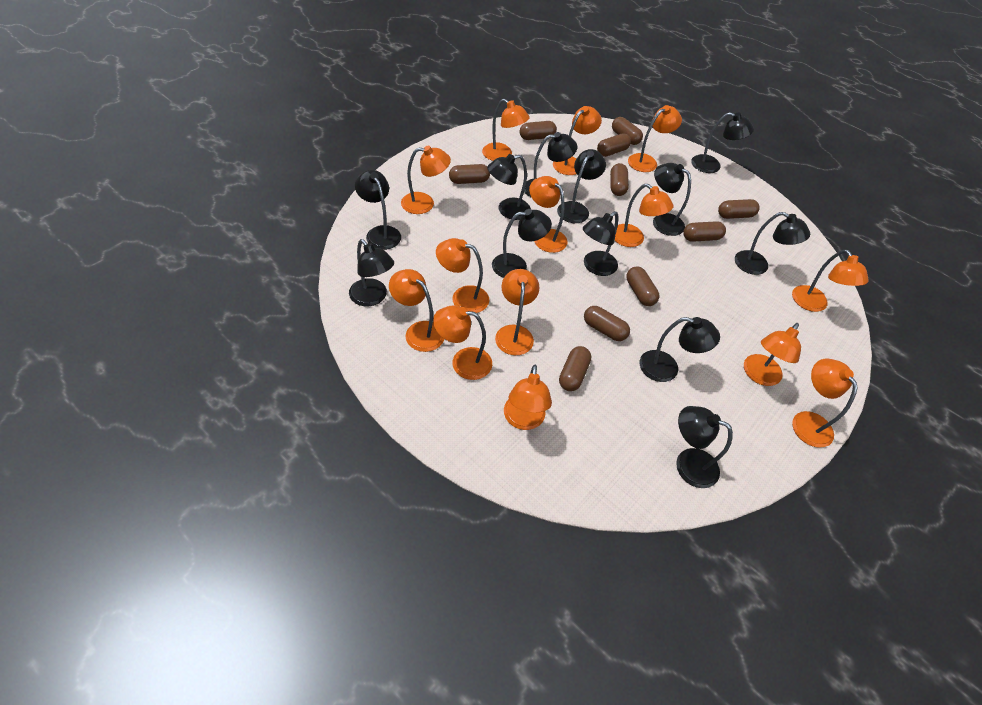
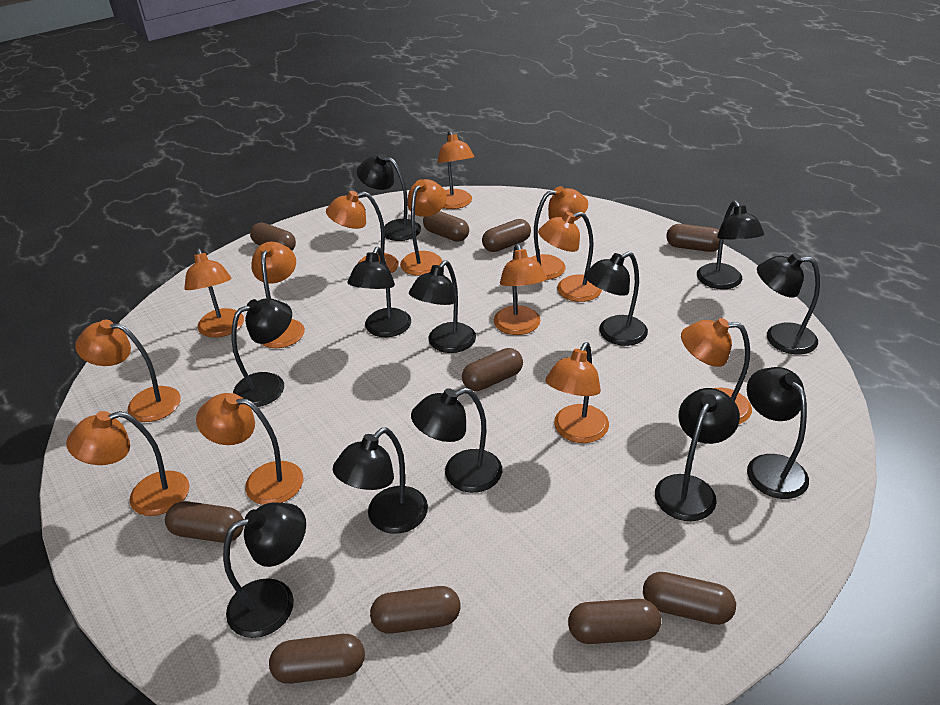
orange lamp: [389,269,444,352] [401,146,451,214] [433,305,492,380] [436,238,489,313] [482,99,530,161] [495,269,539,355] [504,365,552,430] [529,176,568,253] [553,106,602,175] [615,184,674,247] [628,105,682,172] [744,323,801,386] [792,249,869,312] [792,358,858,448] = 14 -> [66,411,189,516] [75,320,181,422] [184,248,244,338] [196,393,303,505] [251,242,305,348] [326,191,399,273] [400,179,447,276] [437,131,474,209] [494,244,547,335] [530,186,588,280] [538,212,602,302] [545,342,609,443] [681,318,752,424] = 13

